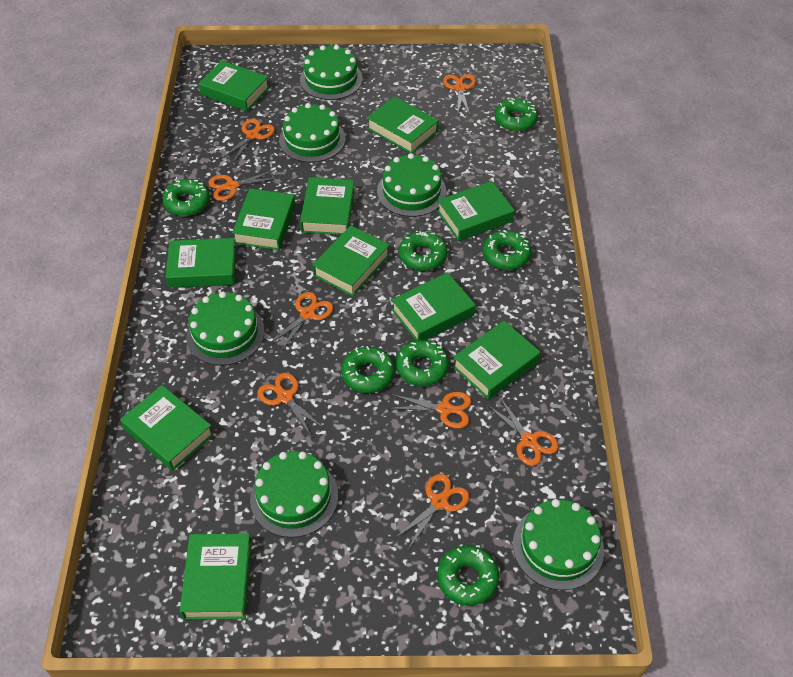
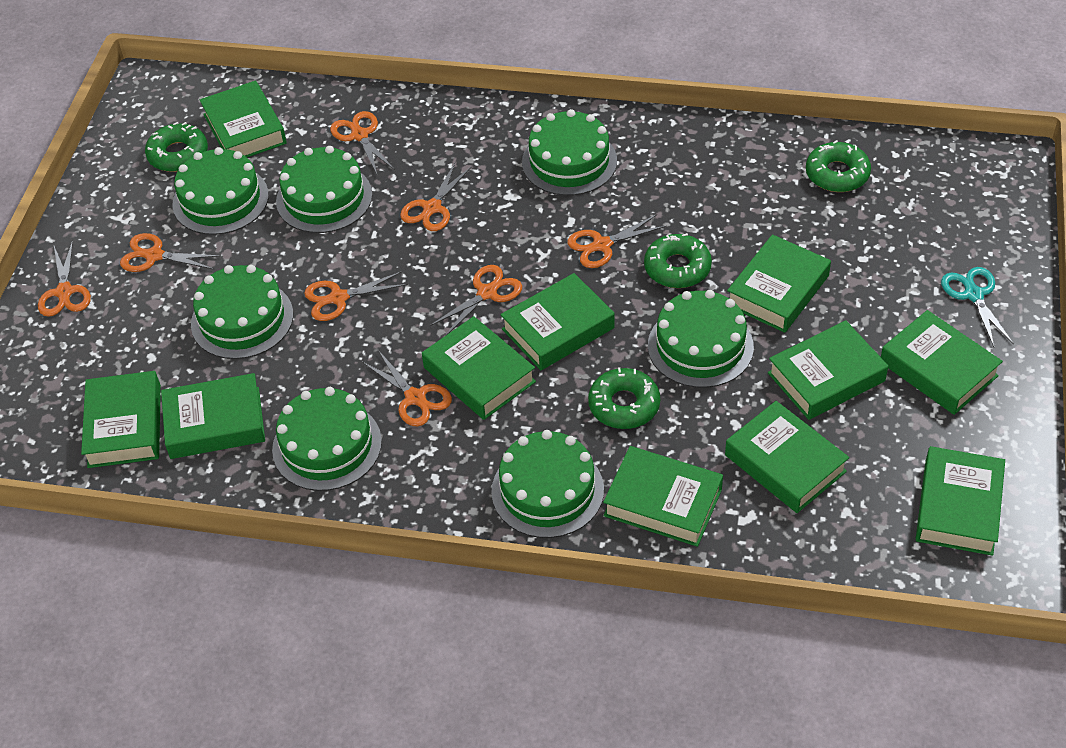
green cake: [186,291,265,366] [250,451,338,538] [279,103,346,163] [300,45,363,100] [377,153,447,217] [513,499,604,590] = 6 -> [172,147,269,235] [191,265,293,359] [272,387,382,491] [276,146,372,233] [491,430,604,538] [522,109,617,196] [648,290,754,388] = 7
green donut: [162,179,210,216] [341,346,395,393] [396,340,449,386] [399,231,447,271] [437,546,499,606] [482,230,531,270] [495,98,538,132] = 7 -> [145,122,208,172] [588,367,660,429] [644,233,712,288] [806,140,871,192] = 4
turquoise scissors: none = 0 -> [941,267,1014,347] = 1

